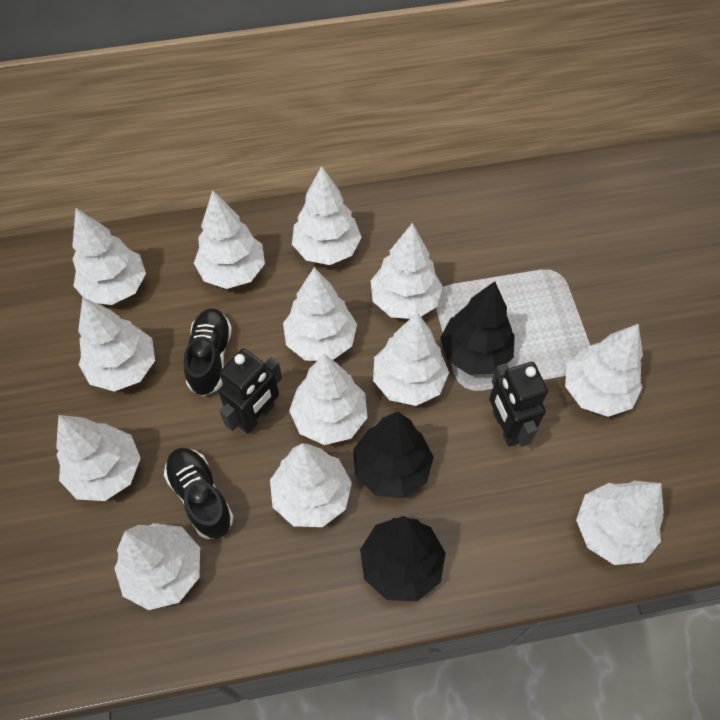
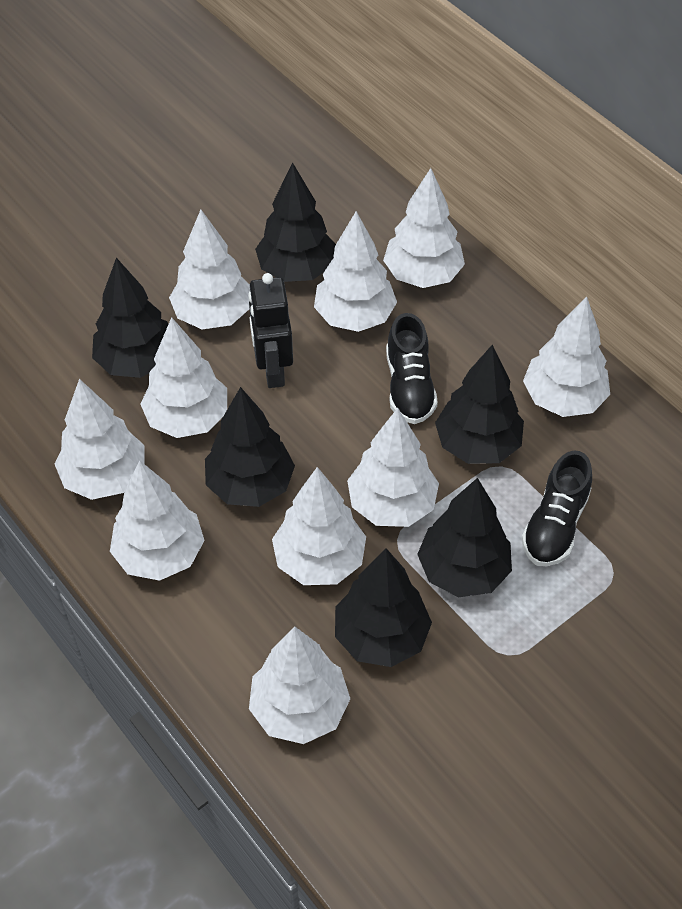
black robot: [218,349,282,434] [489,362,548,447] = 2 -> [248,273,293,388] = 1
black tree: [353,412,434,498] [360,516,446,601] [440,281,515,375] = 3 -> [92,258,168,378] [205,387,295,507] [255,162,336,282] [335,548,432,667] [417,478,512,597] [435,345,524,464] = 6
white tree: [56,415,141,501] [72,208,146,305] [78,297,155,392] [114,523,200,610] [194,190,265,289] [270,443,352,527] [283,267,357,361] [289,354,367,445] [292,166,361,265] [371,223,443,319] [373,312,449,406] [565,324,643,417] [576,481,664,565] = 13 -> [55,379,144,500] [110,460,205,581] [140,317,227,438] [169,210,250,329] [249,626,350,744] [272,467,366,585] [314,211,397,332] [347,408,439,527] [383,168,465,288] [523,296,610,417] = 10

